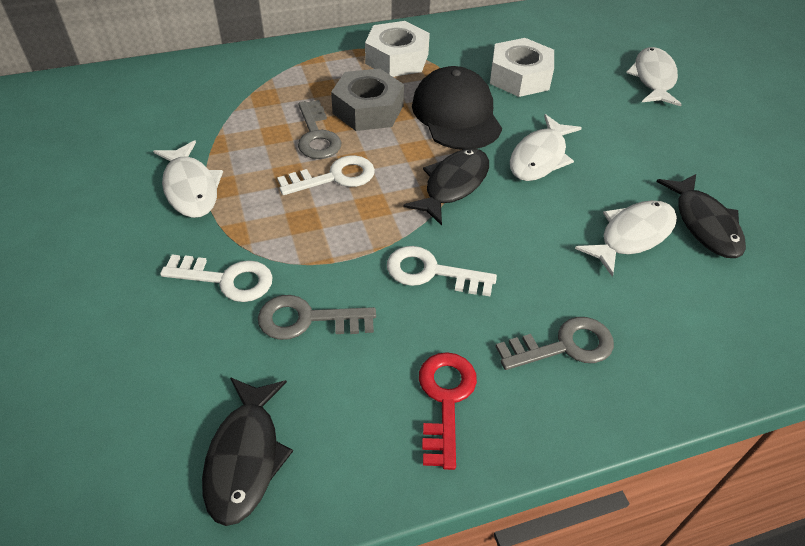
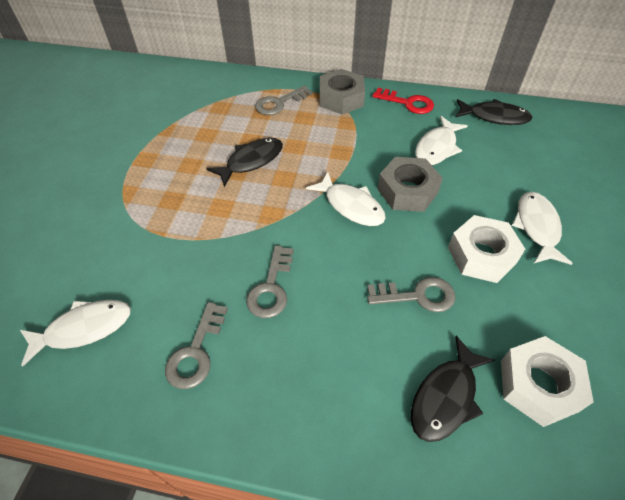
black cap: [412,66,502,150] = 1 -> none = 0
grey key: [258,295,376,340] [298,100,341,159] [496,317,614,370] = 3 -> [165,302,228,389] [246,245,294,318] [255,85,313,115] [367,277,456,312] = 4
grey nut: [331,68,404,131] = 1 -> [320,69,365,114] [378,157,443,212] = 2
white key: [160,255,273,302] [277,155,375,195] [387,246,497,296] = 3 -> none = 0

